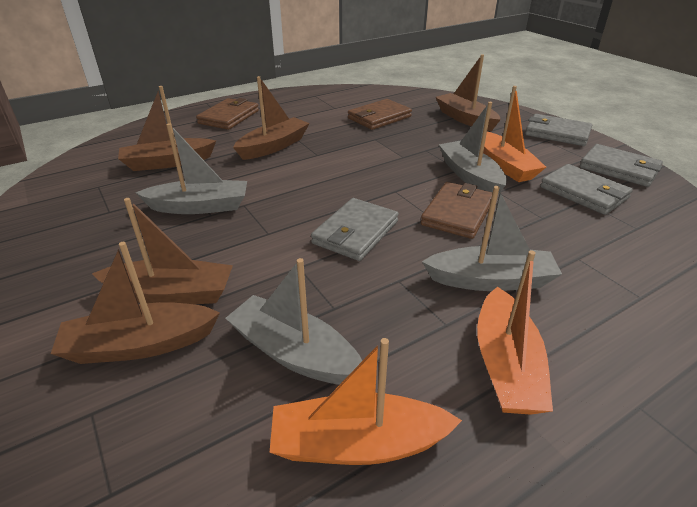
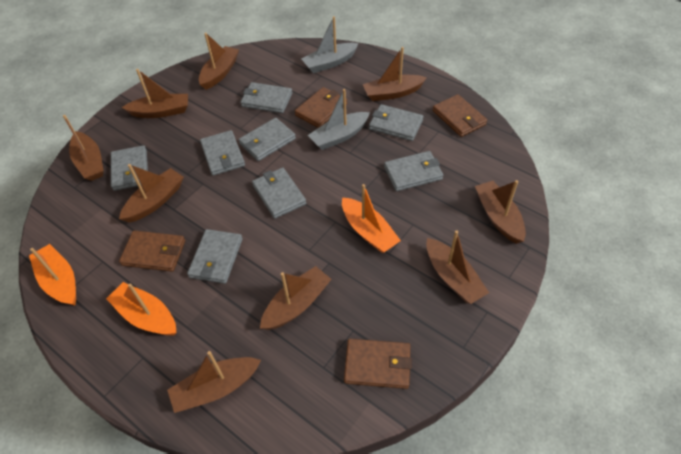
brown boat: [51,242,220,364] [92,198,233,304] [118,86,216,171] [233,76,309,160] [436,54,501,131] = 5 -> [63,115,104,181] [119,164,184,223] [122,69,188,118] [167,351,261,413] [199,33,239,90] [260,266,331,330] [363,47,427,101] [426,230,489,304] [475,180,526,244] = 9
brown wallet: [196,98,259,130] [348,99,412,130] [421,182,493,239] = 3 -> [119,231,185,272] [295,87,347,128] [344,339,412,389] [433,94,487,137] = 4
grey boat: [135,123,247,214] [225,258,362,385] [422,186,562,291] [439,102,507,194] = 4 -> [302,16,359,73] [308,89,370,150] = 2
grey wallet: [311,198,399,261] [525,114,592,146] [540,164,633,215] [580,144,663,187] = 4 -> [111,145,148,191] [187,229,243,284] [200,130,245,176] [238,118,296,161] [241,82,293,113] [252,168,306,219] [369,104,424,141] [384,151,443,191] = 8

